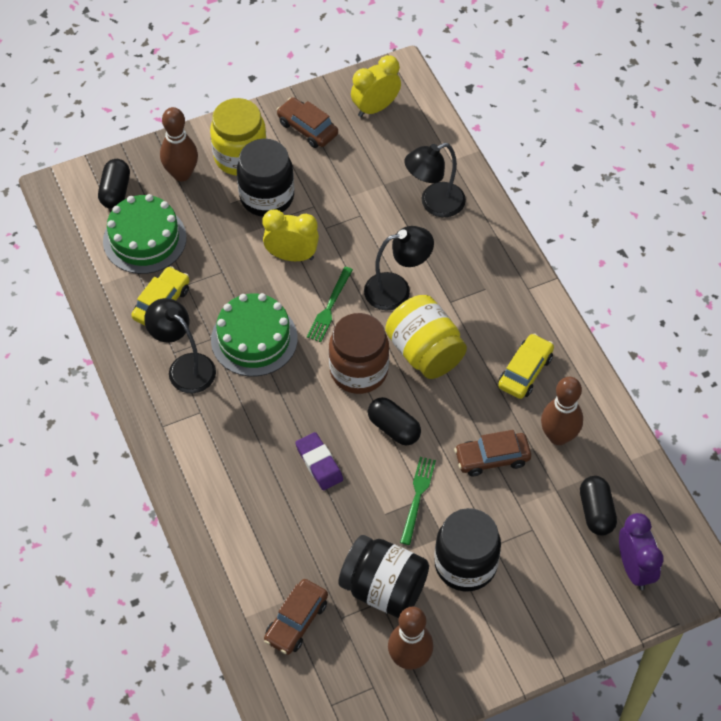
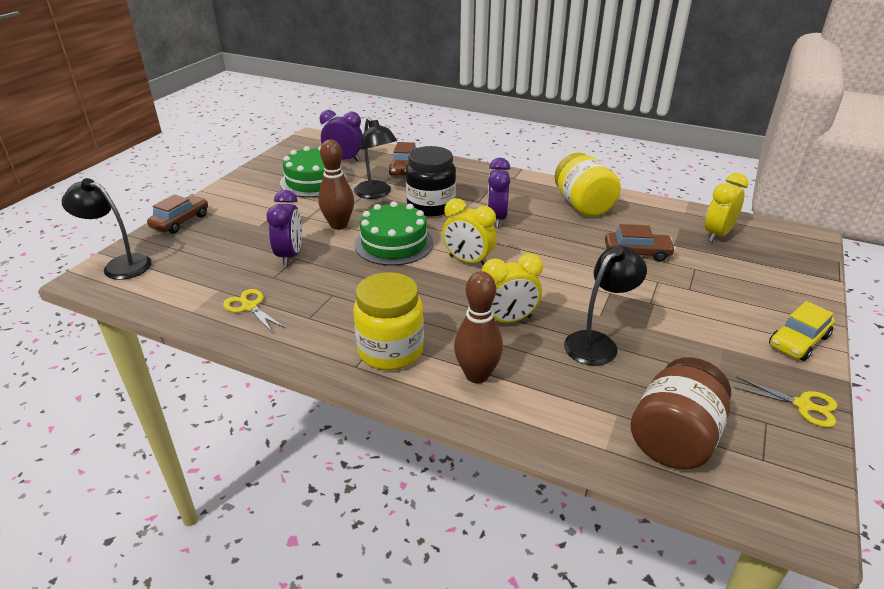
black capsule: [98,159,130,209] [368,397,421,446] [580,476,617,535] = 3 -> none = 0
black jar: [237,139,294,217] [338,535,429,618] [434,508,501,592] = 3 -> [406,146,456,217] = 1
brown bowling pin: [160,107,198,181] [388,607,433,670] [541,377,583,445] = 3 -> [318,140,354,230] [454,271,503,383] = 2
green fork: [307,267,353,342] [400,457,436,545] = 2 -> none = 0
purple clock: [619,513,664,590] = 1 -> [266,190,302,266] [320,110,363,162] [488,158,510,228] = 3
purple eraser: [295,432,343,490] = 1 -> none = 0
yellow car: [131,266,190,326] [498,333,554,399] = 2 -> [769,301,835,361] = 1
yellow clock: [263,210,319,261] [351,55,401,117] = 2 -> [442,198,497,265] [482,253,543,323] [705,173,748,242] = 3
yellow scissors: none = 0 -> [223,289,285,333] [733,376,837,427] = 2

